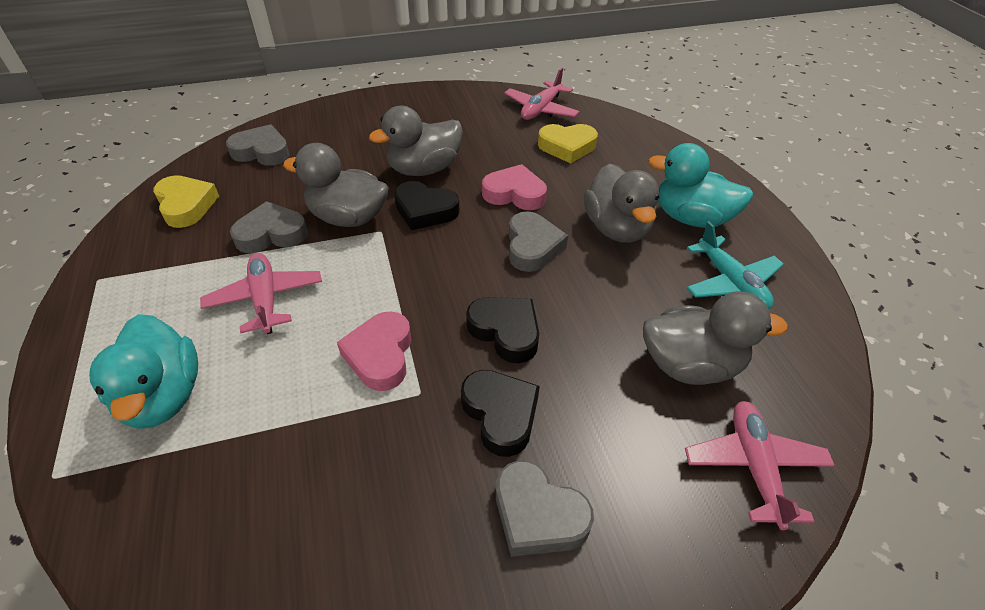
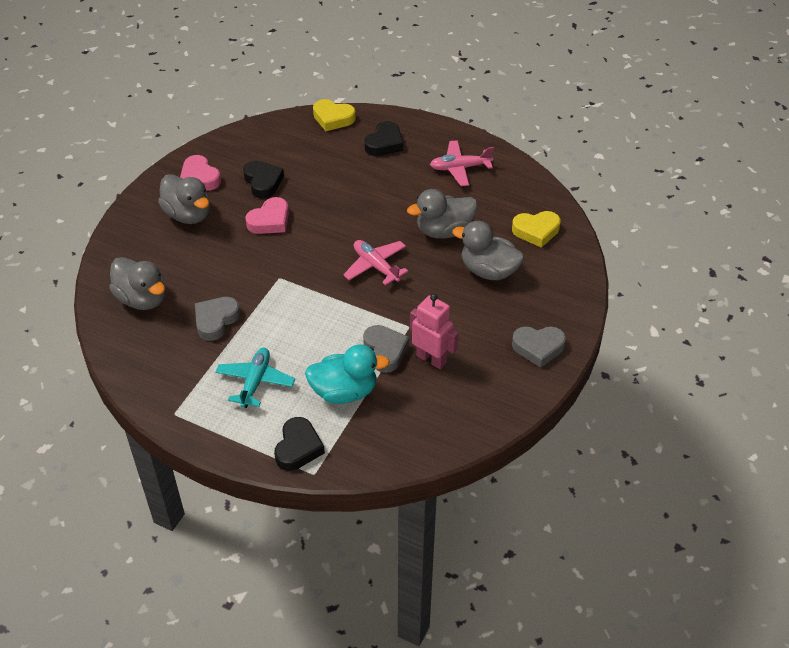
grey heart: [226,124,290,166] [230,201,308,253] [496,461,594,557] [509,211,568,272] = 4 -> [195,297,240,341] [363,325,409,373] [512,326,566,368] = 3
pink plane: [200,253,322,334] [504,68,580,120] [685,401,835,530] = 3 -> [343,240,408,286] [430,140,494,186] = 2
pink robot: none = 0 -> [410,294,459,369] = 1
turquoise duck: [89,314,198,429] [648,143,753,228] = 2 -> [305,344,390,404] = 1

